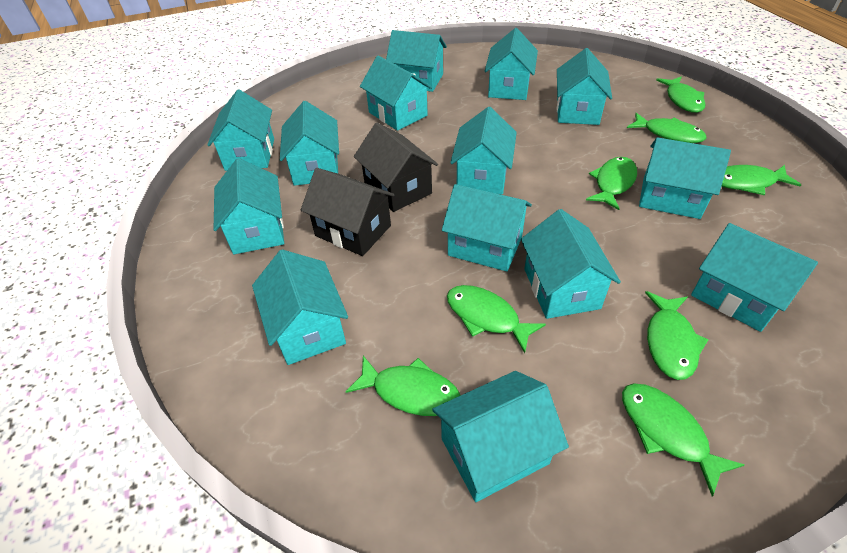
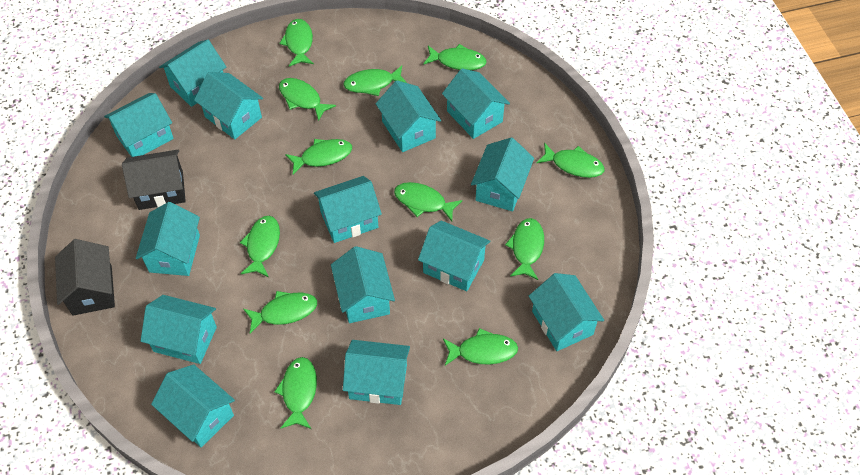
green fish: [345,356,461,416] [447,285,546,353] [586,157,637,210] [622,384,744,497] [627,113,707,143] [645,291,708,380] [656,76,706,113] [722,165,801,196] = 8 -> [240,216,280,277] [243,291,317,334] [274,357,317,429] [279,19,314,66] [279,78,336,121] [285,139,352,175] [343,65,407,96] [394,182,463,221] [423,44,487,70] [443,328,518,366] [505,218,544,280] [536,143,604,178] = 12

